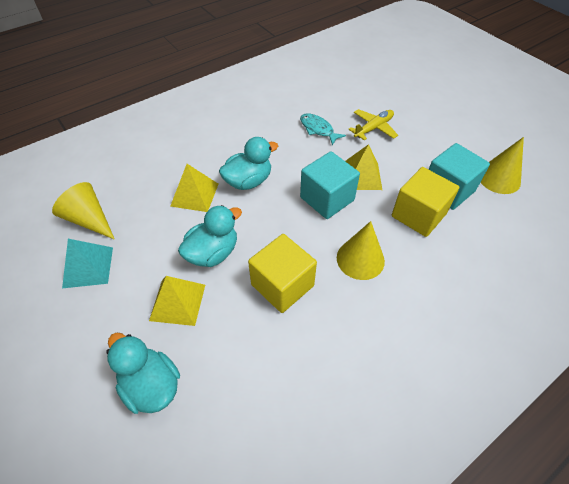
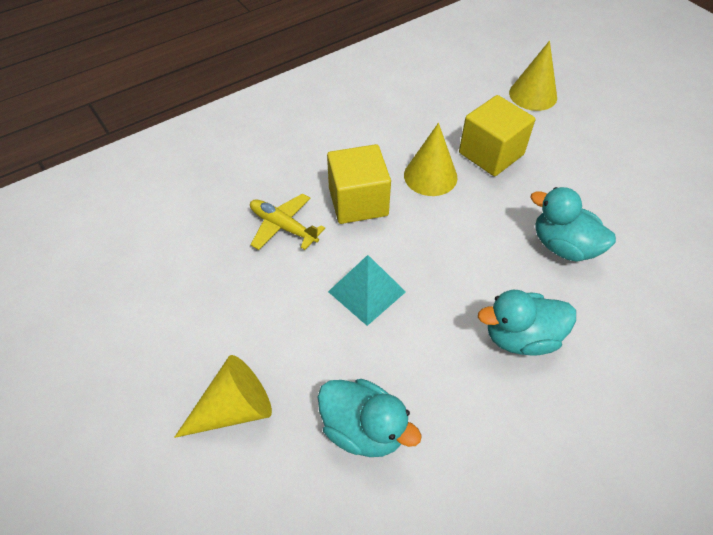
turquoise cube: [300,151,360,219] [429,143,490,210] = 2 -> none = 0
turquoise fish: [300,113,346,145] = 1 -> none = 0
yellow pyramid: [149,276,205,326] [170,164,218,212] [345,144,382,190] = 3 -> none = 0

